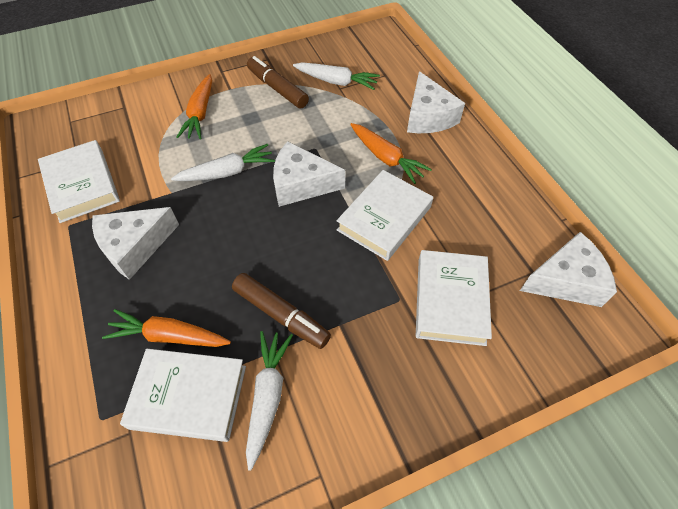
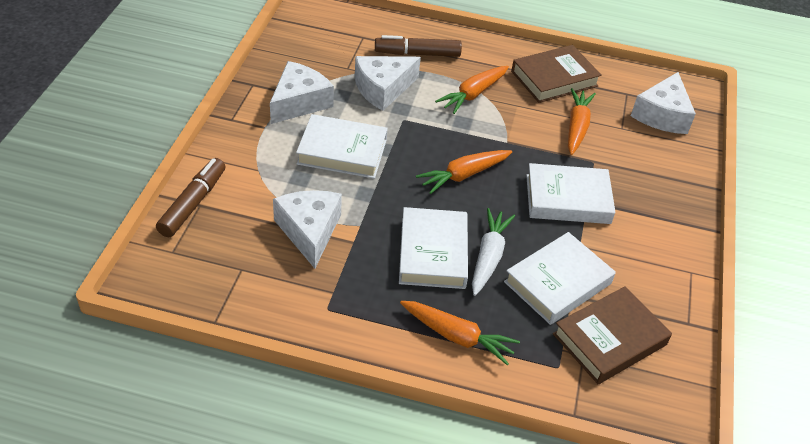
brown book: none = 0 -> [511,45,602,103] [553,286,672,384] = 2
orange carrot: [102,309,231,347] [177,74,212,139] [350,123,432,184] = 3 -> [400,301,520,366] [416,150,512,194] [435,66,509,114] [568,88,596,155] = 4
white carrot: [171,144,275,181] [246,331,293,471] [293,62,380,90] = 3 -> [472,208,515,296] = 1

